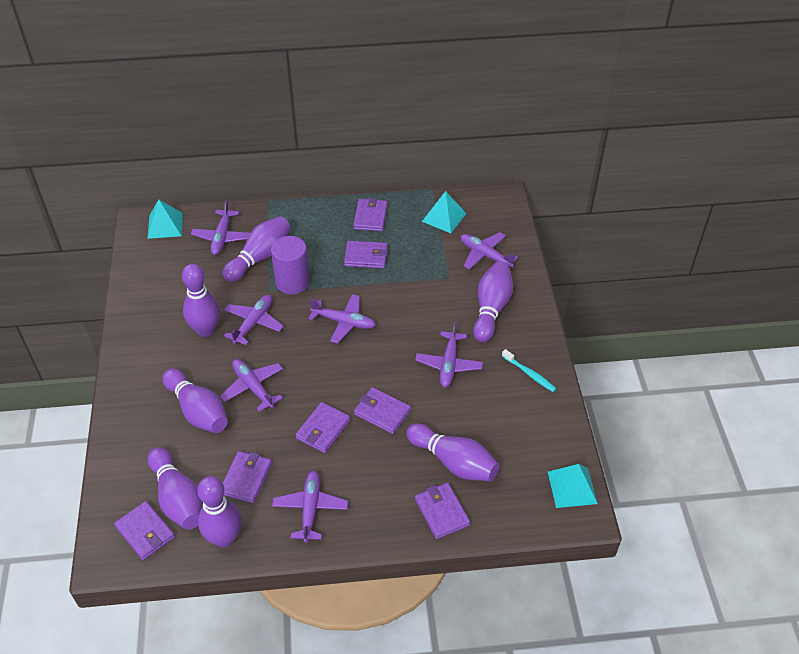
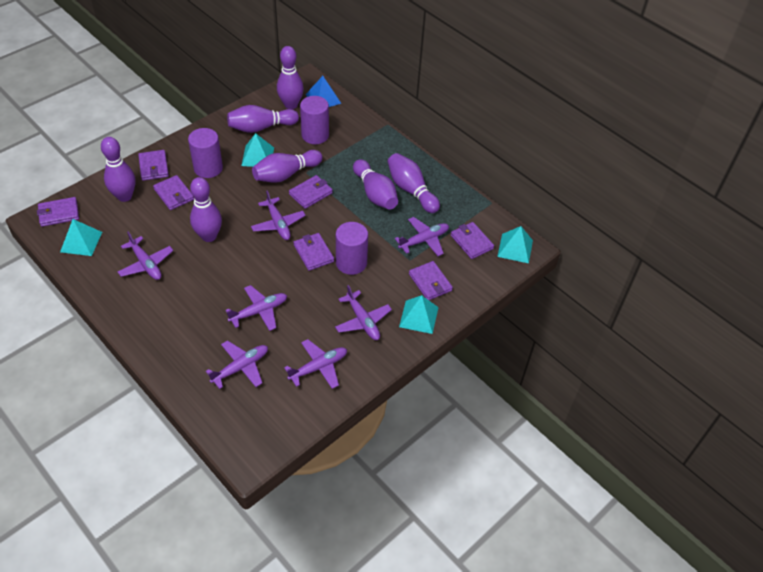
blue pyramid: none = 0 -> [305,76,341,107] = 1
purple cylinder: [271,236,310,294] = 1 -> [188,128,223,178] [300,96,329,144] [336,222,368,275] = 3
turquoise pyramid: [147,199,183,239] [422,191,467,233] [548,464,598,508] = 3 -> [60,219,102,256] [241,133,274,167] [399,295,439,334] [497,226,533,263] = 4
turquoise toothbrush: [502,349,556,392] = 1 -> none = 0

